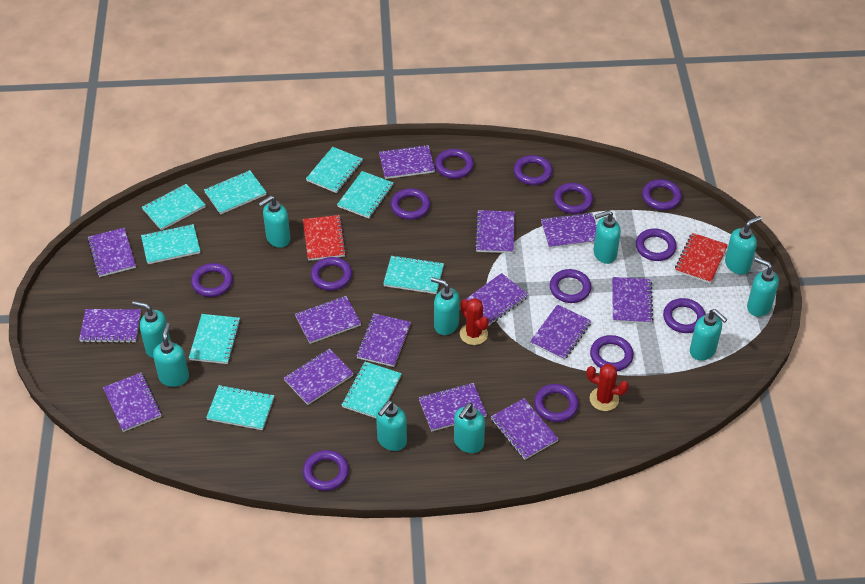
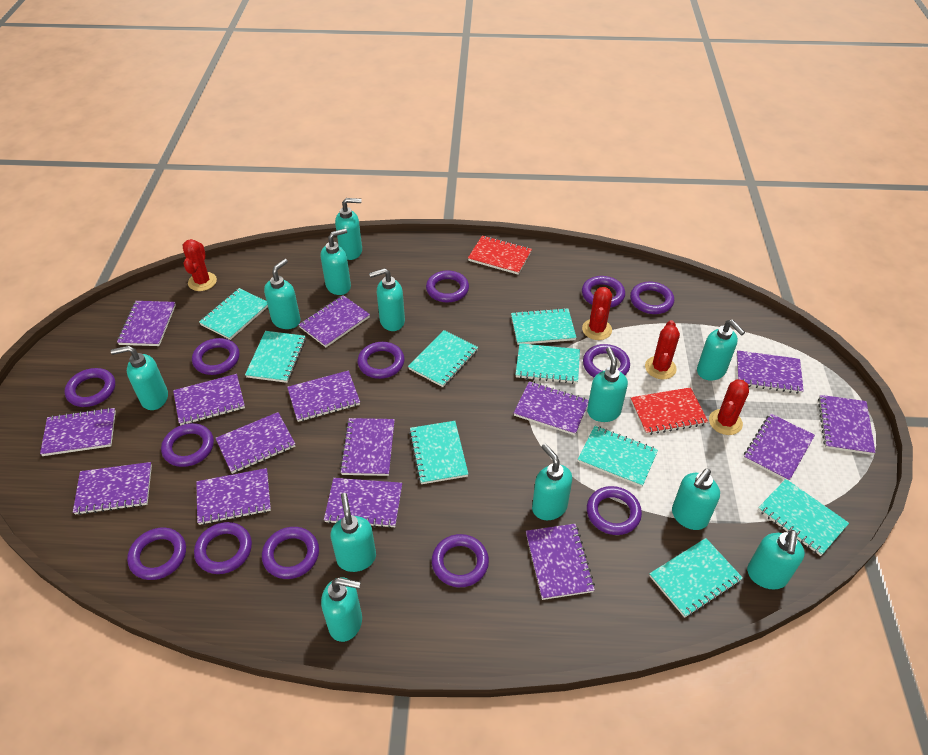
purple notebook: [79,309,141,343] [87,228,136,277] [103,373,162,432] [284,349,354,405] [295,296,361,344] [356,313,411,367] [379,145,435,179] [419,383,487,432] [466,273,528,326] [475,210,515,253] [491,398,558,460] [530,304,591,360] [541,212,597,249] [612,277,653,324] = 14 -> [40,407,116,456] [73,462,152,515] [117,301,176,346] [173,374,245,425] [196,468,271,525] [216,412,295,474] [287,370,360,422] [299,295,370,347] [324,478,402,528] [340,418,395,476] [514,381,589,435] [526,524,595,600] [737,350,804,394] [744,414,815,481] [818,395,876,455] = 15
red cactus: [460,298,489,345] [586,364,629,411] = 2 -> [182,239,217,291] [582,287,612,340] [645,320,680,379] [709,379,749,435] = 4
turquoise soap dispenser: [132,301,171,358] [153,323,189,387] [258,195,291,248] [376,400,407,451] [431,277,460,335] [454,403,485,453] [593,210,621,264] [690,309,727,361] [725,216,762,275] [747,257,779,317] = 10 -> [111,346,168,410] [264,259,300,329] [321,228,351,295] [321,577,362,642] [331,493,376,572] [335,198,362,260] [369,268,405,331] [532,444,572,520] [587,347,628,422] [672,469,720,530] [697,320,745,381] [747,530,805,589] = 12

